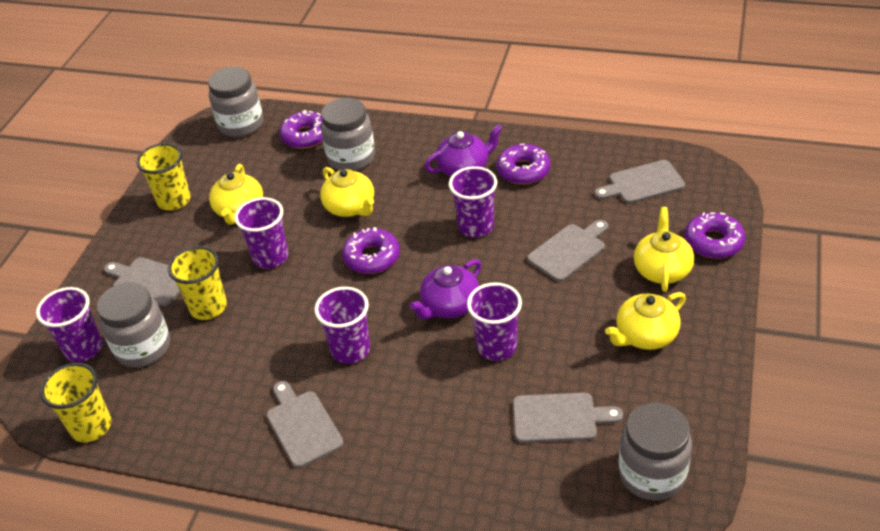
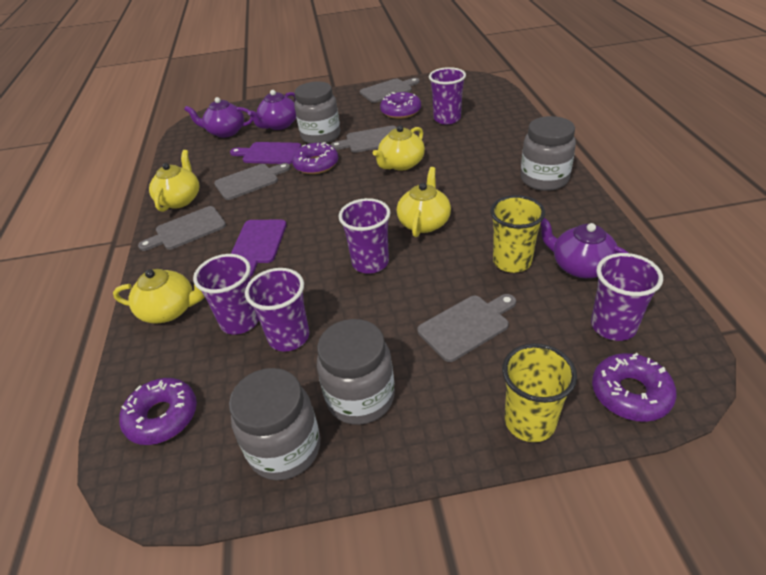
purple cutting board: none = 0 -> [230,142,302,164] [231,220,287,277] = 2
purple teapot: [409,259,481,319] [425,124,503,176] = 2 -> [184,97,253,138] [248,90,296,130] [540,218,628,278] = 3
yellow cup: [40,363,111,442] [136,143,191,210] [168,246,227,320] = 3 -> [490,195,545,273] [502,343,577,442] = 2

